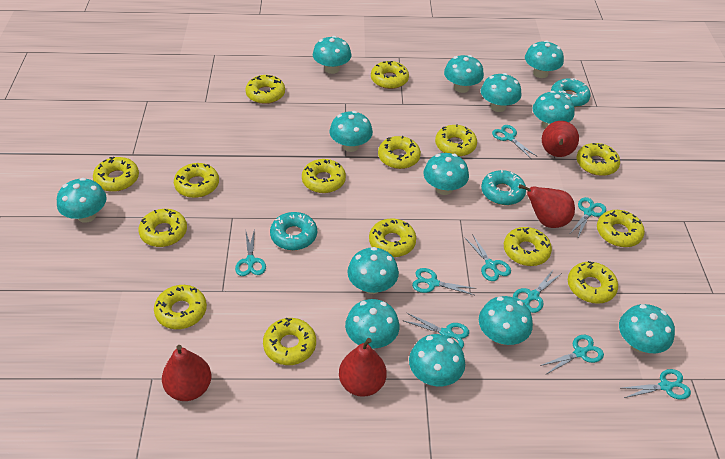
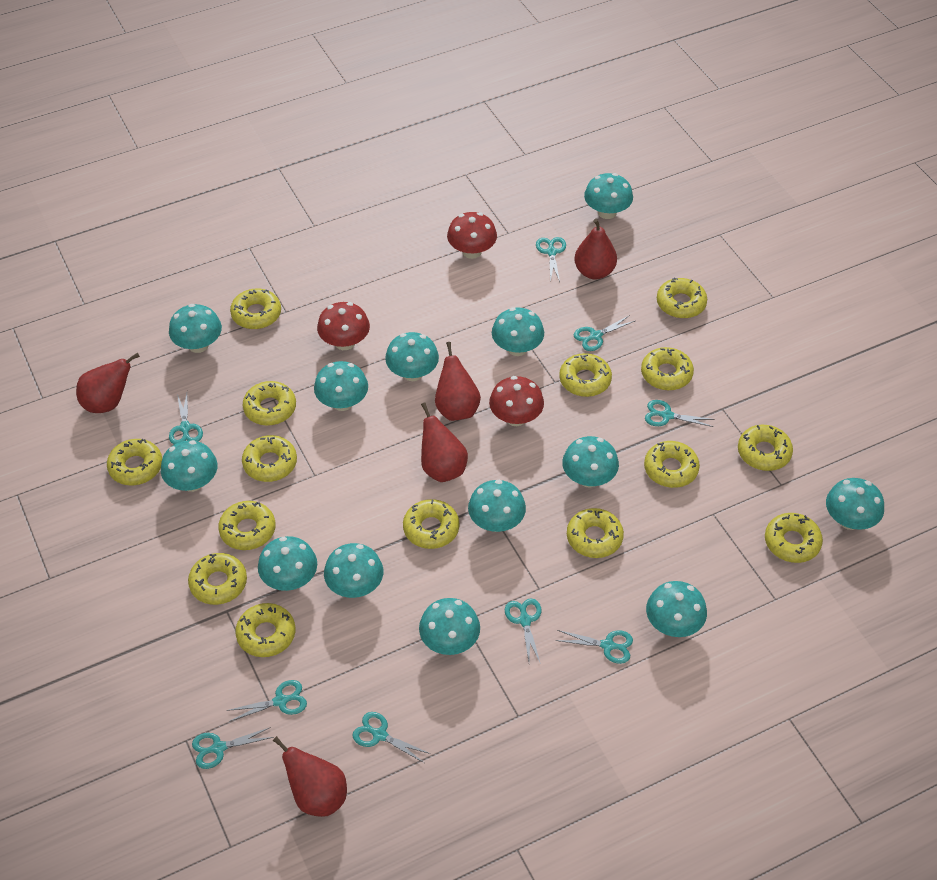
red mushroom: none = 0 -> [317,302,370,350] [447,212,497,259] [489,376,544,426] = 3
red pear: [162,345,211,401] [339,338,387,397] [519,184,575,228] [542,121,579,157] = 4 -> [76,353,140,413] [273,736,347,817] [421,403,468,482] [435,342,481,421] [574,219,617,279] = 5
turquoise donut: [270,212,317,250] [481,170,526,205] [551,78,591,107] = 3 -> none = 0

